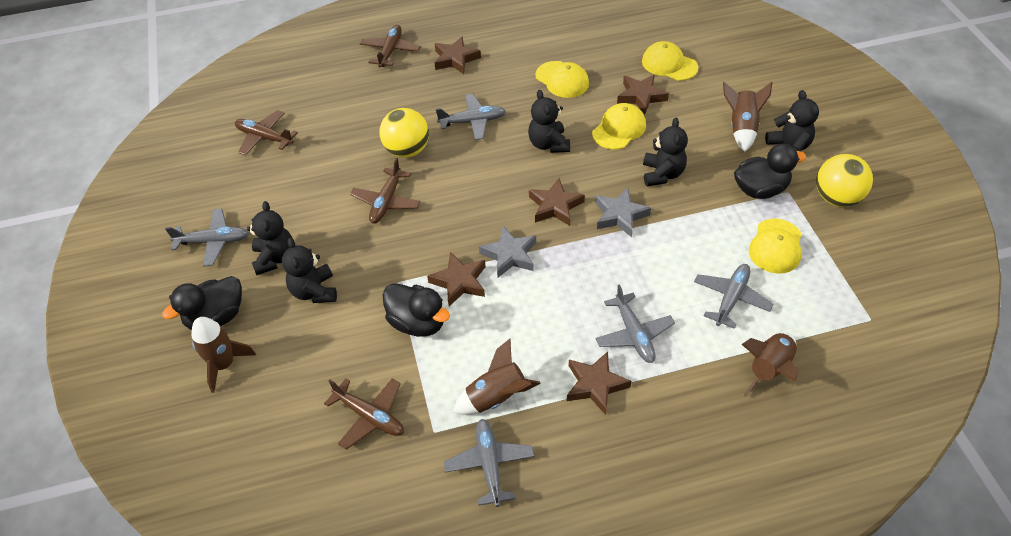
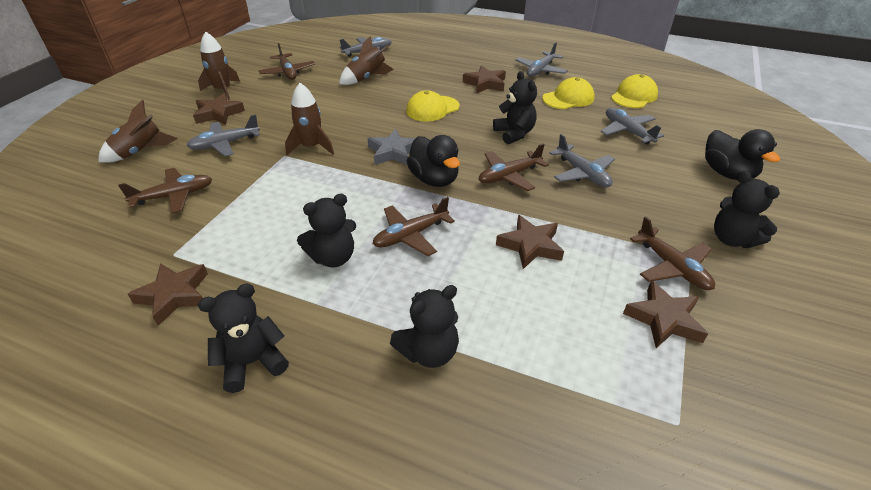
black duck: [162,276,242,330] [383,283,450,337] [734,144,806,199] = 3 -> [407,135,460,187] [705,129,780,180] = 2
brown plane: [235,110,298,156] [324,378,404,450] [350,158,420,224] [360,25,421,67] = 4 -> [118,168,212,213] [259,43,315,80] [373,197,455,256] [479,143,549,191] [630,216,715,290] = 5
grey star: [479,226,536,277] [595,188,651,237] = 2 -> [367,129,415,165] = 1
yellow ball: [379,108,429,158] [816,154,873,207] = 2 -> none = 0
yellow cap: [535,61,589,98] [592,103,646,150] [642,41,698,81] [749,219,802,274] = 4 -> [406,90,460,121] [542,77,595,109] [611,74,658,108] = 3

